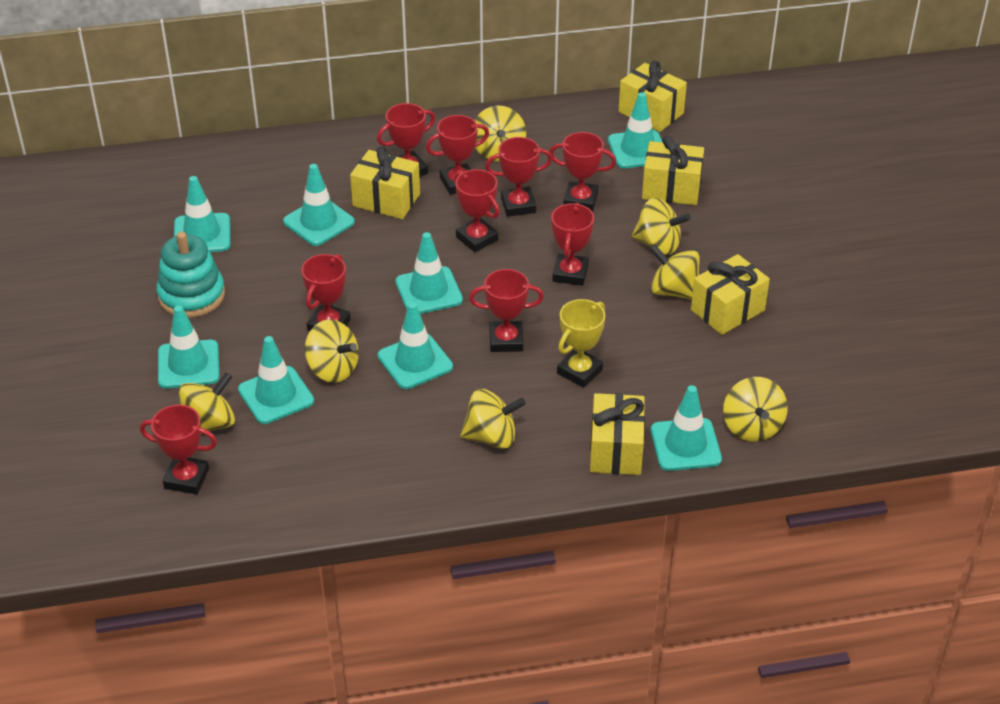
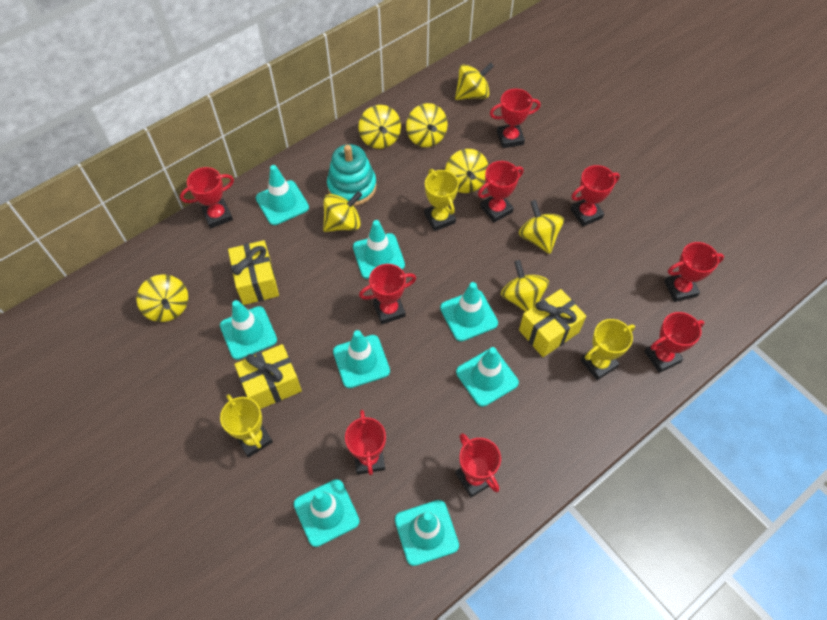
yellow gift: [350,146,420,219] [590,393,645,475] [619,61,687,132] [642,136,704,205] [691,254,770,335] = 5 -> [228,240,279,305] [234,344,302,409] [519,289,586,357] = 3
yellow spinning top: [179,372,235,431] [305,319,359,383] [460,389,526,449] [474,106,526,161] [632,198,691,255] [649,244,700,299] [723,377,788,442] = 7 -> [136,274,188,322] [323,191,362,232] [358,105,401,149] [406,103,448,147] [445,149,488,193] [455,63,494,100] [501,260,549,312] [519,200,564,254] = 8
yellow trophy: [557,299,605,388] = 1 -> [220,394,273,457] [424,169,459,231] [581,319,635,380] = 3

